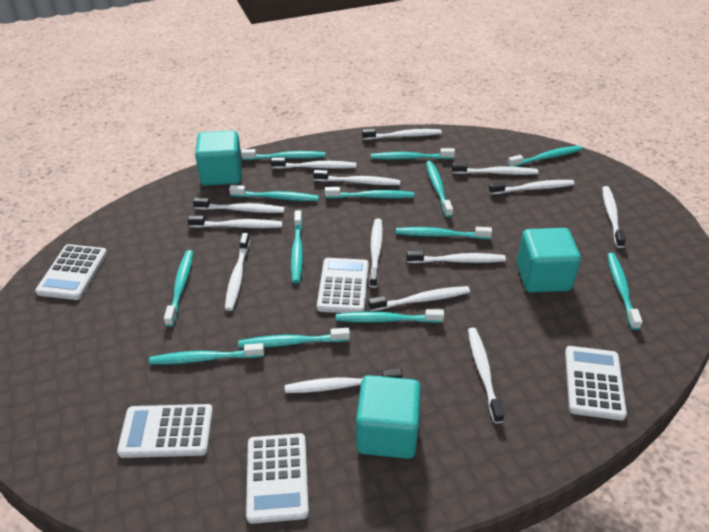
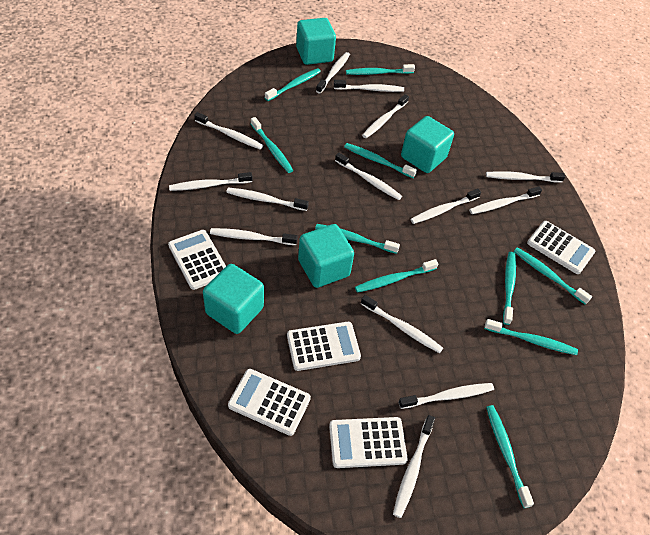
turquoise cube: [195,130,242,186] [356,375,421,459] [517,228,581,293] = 3 -> [203,264,264,334] [296,18,336,65] [298,224,354,288] [401,116,454,173] = 4
turquoise toothbrush: [149,343,264,365] [164,250,193,327] [229,185,319,201] [238,328,350,348] [241,149,325,160] [291,210,303,283] [325,187,414,199] [336,309,444,323] [371,148,455,160] [396,227,492,239] [426,161,453,217] [507,146,582,167] [607,253,643,330] = 13 -> [251,117,293,173] [265,68,321,101] [315,224,400,254] [344,143,417,178] [346,64,415,75] [355,259,438,293] [484,319,578,355] [486,405,534,508] [503,252,516,325] [514,247,592,305] = 10

